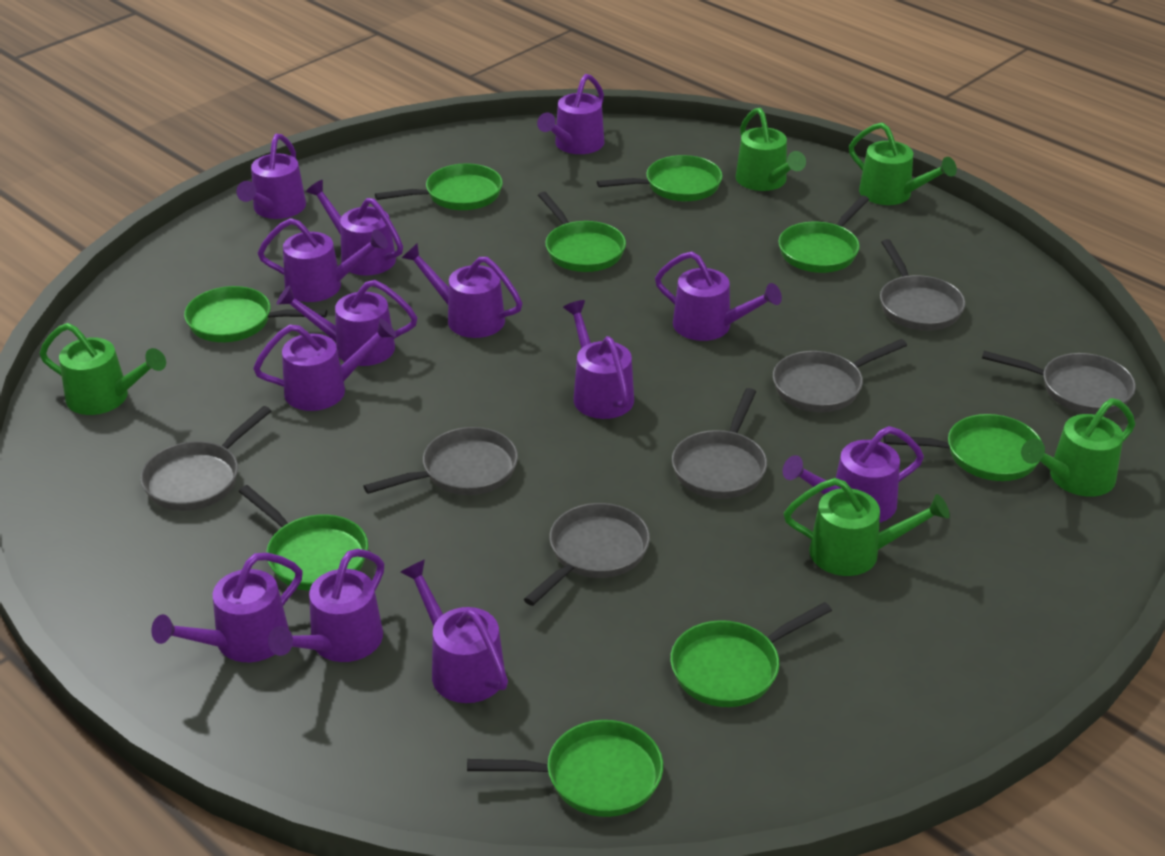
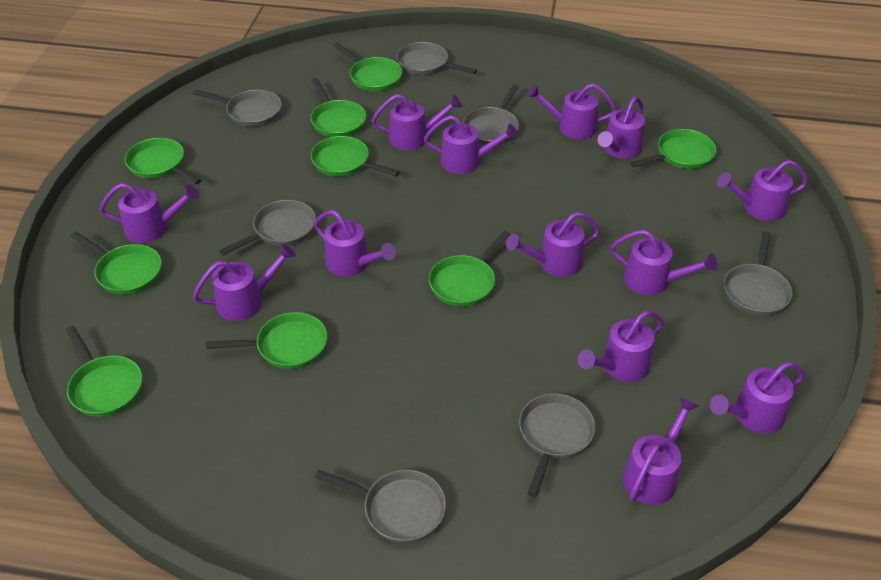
green watering can: [39,323,166,415] [736,108,806,191] [784,478,950,576] [849,122,957,205] [1021,398,1135,497] = 5 -> none = 0

